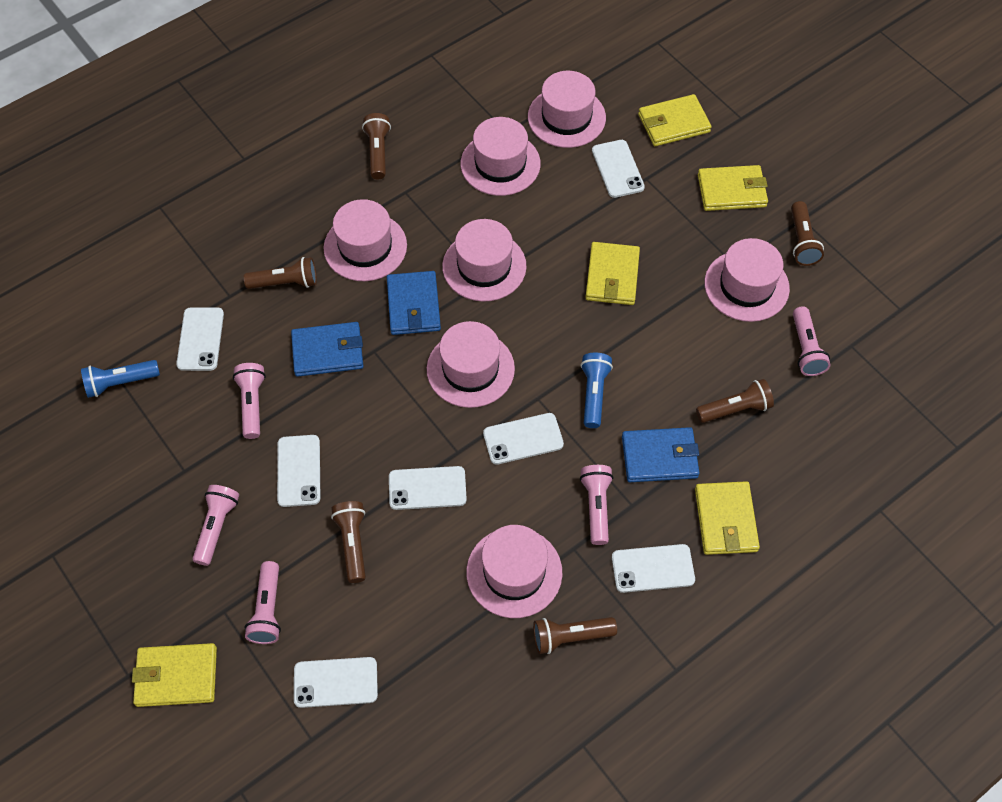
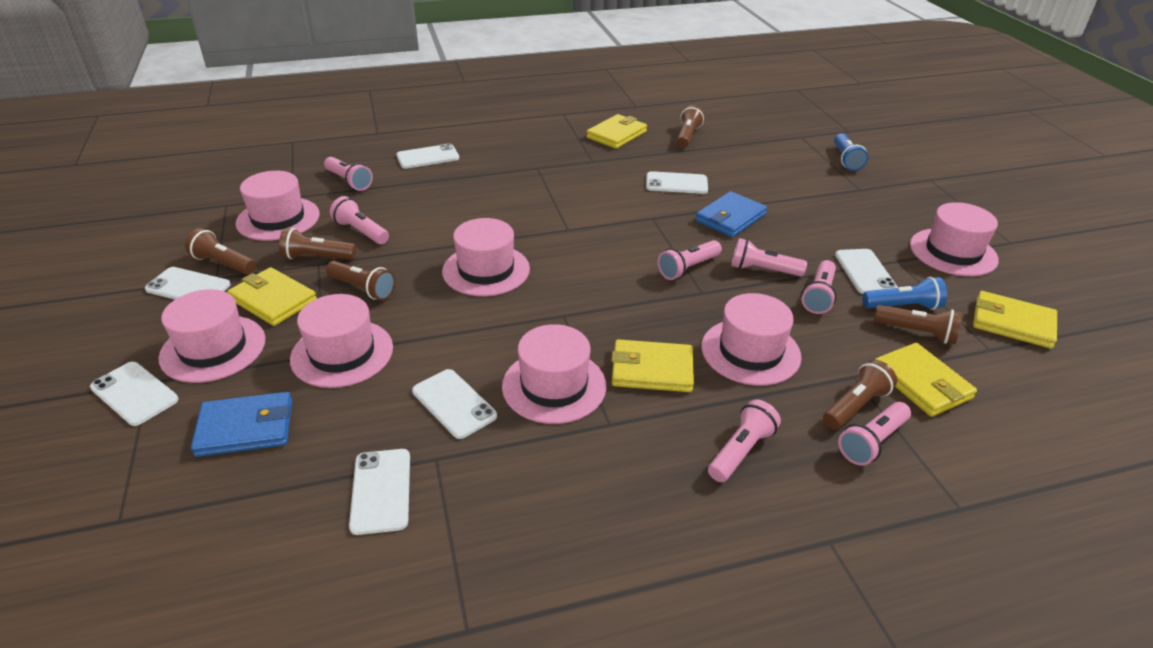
blue wallet: [291,322,363,377] [387,271,441,335] [622,427,699,482] = 3 -> [191,392,292,457] [695,191,767,237] = 2
pink flashlight: [192,485,239,566] [233,363,266,439] [245,561,281,644] [580,465,613,545] [793,306,831,376] = 5 -> [324,157,373,191] [330,196,389,244] [658,240,722,280] [708,399,781,482] [731,238,807,276] [801,260,836,314] [838,402,911,466] = 7

